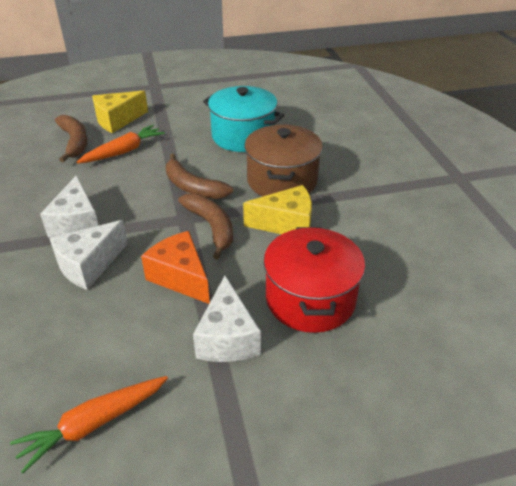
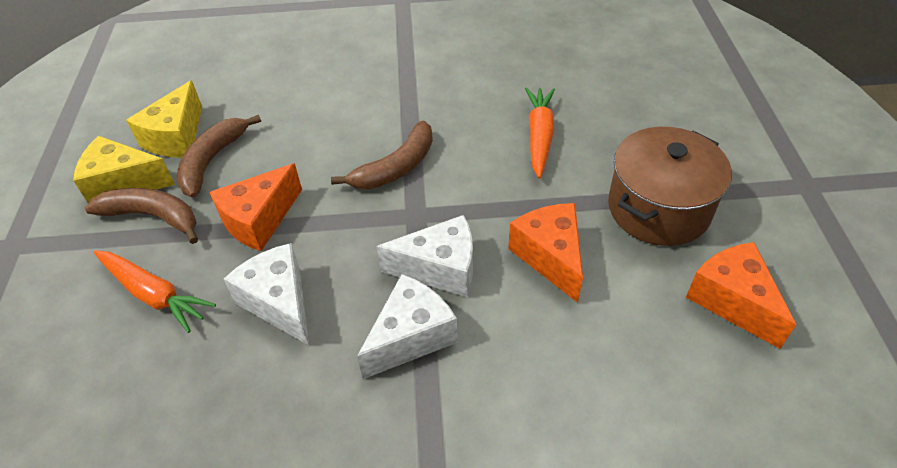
orange cheese: [141,231,210,304] = 1 -> [209,163,302,251] [508,203,583,303] [686,242,796,349] = 3
red pot: [264,227,365,333] = 1 -> none = 0
turquoise pot: [203,86,284,152] = 1 -> none = 0

